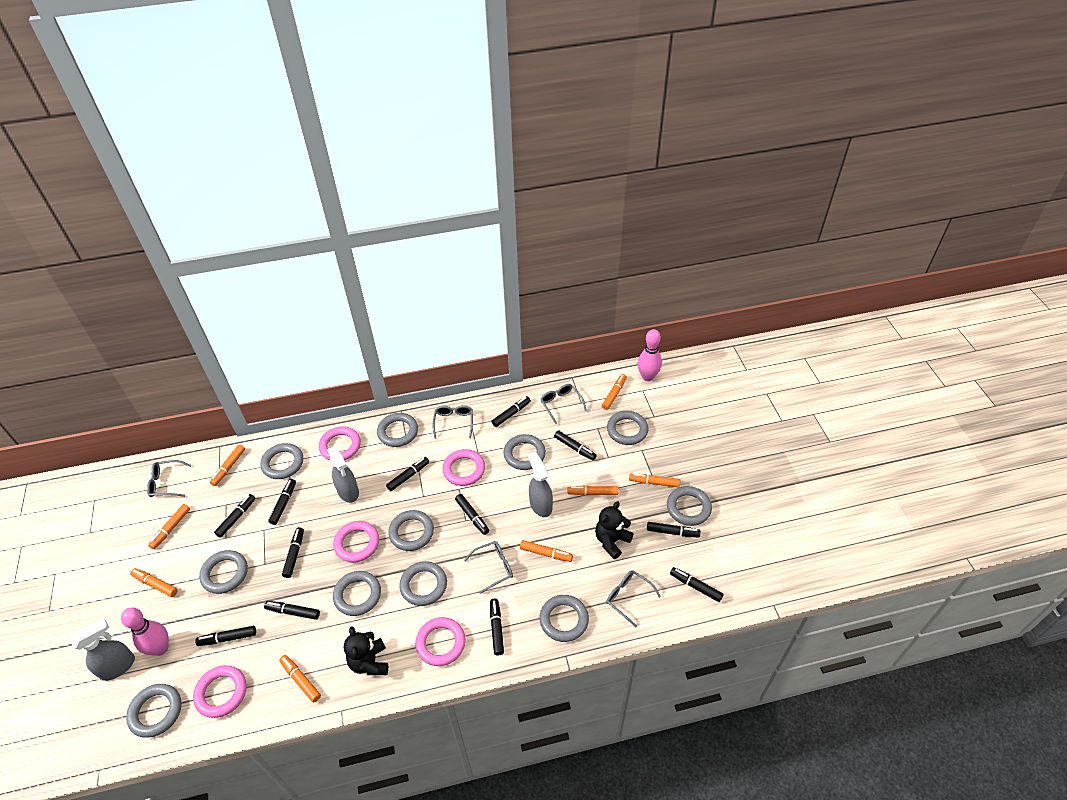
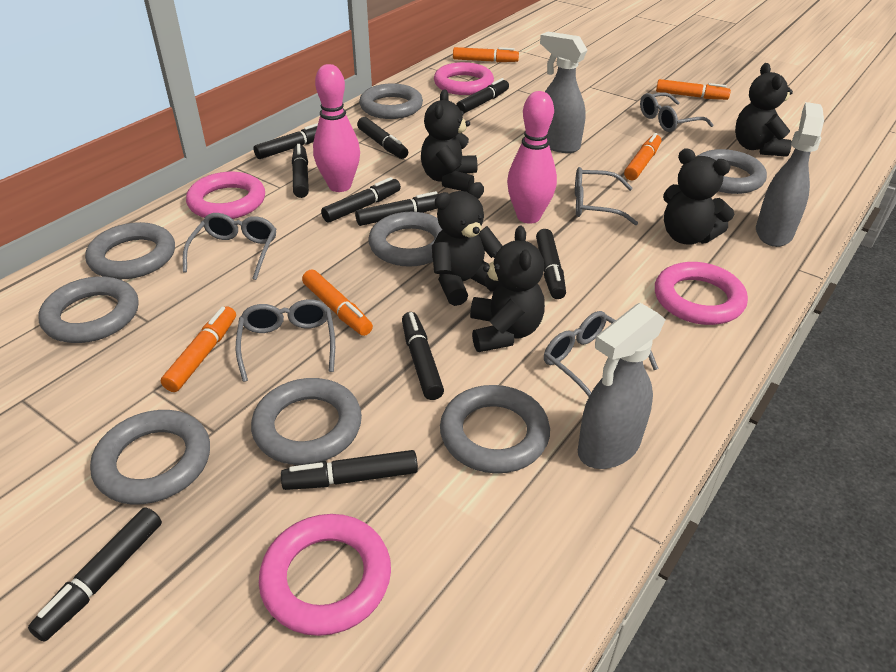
black marker: [195,626,256,646] [214,494,255,538] [264,601,320,620] [268,479,296,525] [282,527,304,578] [386,457,429,491] [455,494,489,535] [490,599,504,656] [492,396,531,427] [554,430,597,461] [647,522,701,538] [670,567,723,602] = 12 -> [28,508,162,642] [253,123,318,159] [281,450,418,490] [292,144,309,198] [321,177,401,223] [355,191,438,226] [357,117,408,159] [402,312,444,400] [456,78,509,113] [536,229,566,299] = 10
black teddy bear: [344,626,388,675] [595,501,634,559] = 2 -> [421,89,477,192] [432,182,502,306] [470,226,545,352] [663,149,734,245] [735,63,793,157] = 5
grey ring: [126,684,182,738] [199,550,248,594] [260,443,303,479] [333,571,381,616] [377,413,418,447] [388,510,434,551] [399,561,447,606] [503,434,546,470] [539,595,589,642] [607,411,649,445] [667,486,712,526] = 11 -> [38,276,139,343] [85,222,175,279] [90,410,210,504] [251,378,362,465] [359,83,423,119] [368,212,442,267] [440,385,550,473] [698,149,767,194] = 8
orange marker: [130,568,178,597] [148,504,190,549] [210,444,245,486] [279,655,321,703] [520,540,573,562] [567,486,619,495] [602,374,627,410] [629,473,680,488] = 8 -> [161,306,236,392] [302,269,373,336] [453,47,519,62] [624,133,661,180] [656,79,731,100] = 5
pink ring: [193,665,247,718] [319,426,361,460] [333,521,379,562] [415,617,466,666] [442,449,485,486] = 5 -> [186,172,265,219] [259,514,391,636] [434,62,494,95] [655,262,748,325] = 4

